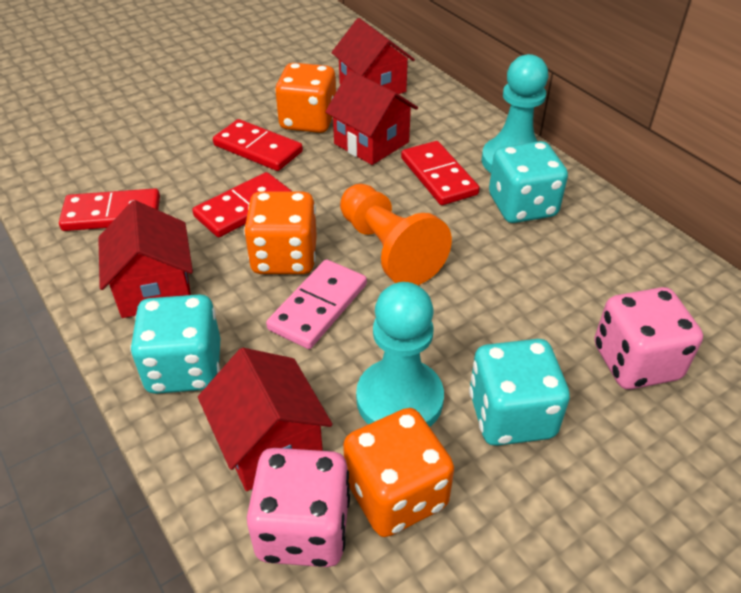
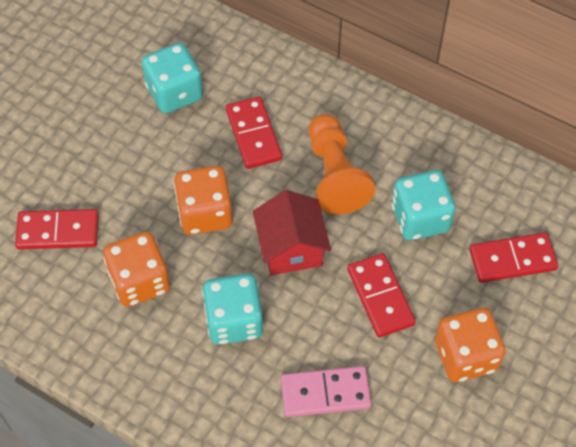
pink dice: [247,448,350,567] [594,287,703,389] = 2 -> none = 0
red house: [98,200,193,318] [198,348,333,491] [325,71,418,165] [331,18,415,94] = 4 -> [253,190,331,275] = 1
turquoise pawn: [356,282,444,427] [481,54,548,173] = 2 -> none = 0

